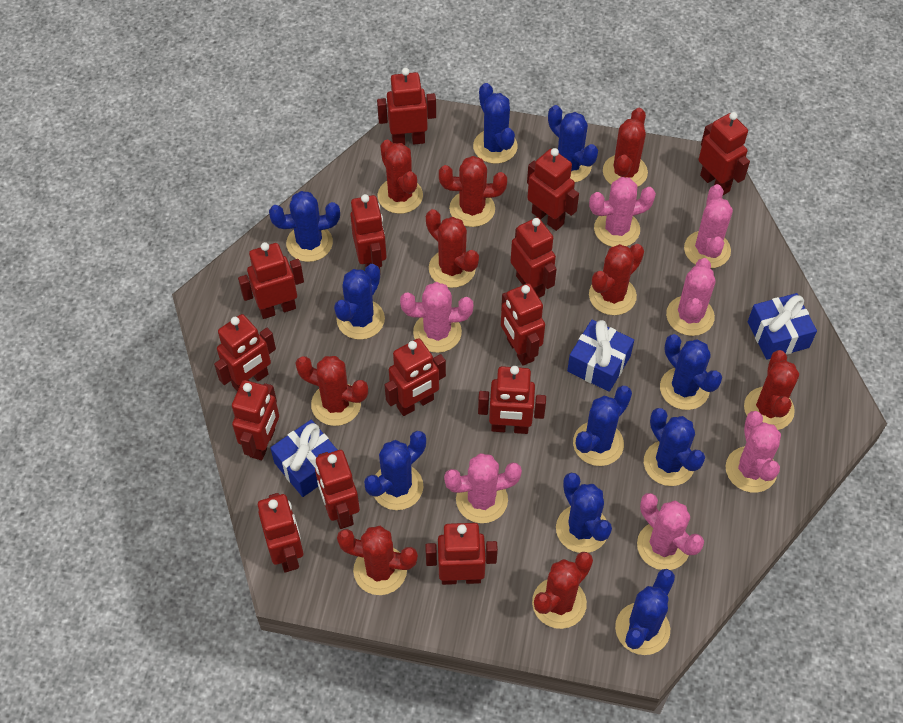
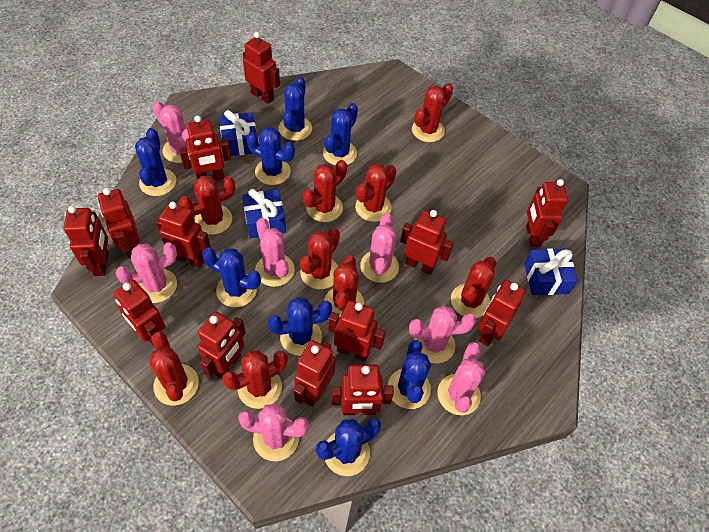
blue cactus: [269,191,340,262] [334,264,385,340] [364,431,426,510] [473,83,518,164] [548,105,598,182] [556,473,612,553] [573,386,632,466] [615,569,675,655] [644,408,705,486] [660,334,722,410] = 10 -> [135,128,176,196] [202,247,261,307] [247,127,295,185] [268,297,332,356] [279,77,312,141] [316,418,381,476] [323,103,358,166] [388,340,431,409] = 8
red robot: [214,314,276,391] [232,380,279,460] [238,242,304,319] [258,493,304,572] [315,450,360,529] [350,194,387,269] [377,68,436,145] [385,338,446,416] [425,523,498,585] [478,366,546,434] [501,283,545,365] [511,217,557,298] [527,148,579,231] [698,112,750,195] = 14 -> [63,206,109,276] [98,188,140,259] [113,280,165,346] [156,202,211,268] [179,115,231,180] [198,311,246,379] [243,32,280,104] [294,340,336,407] [329,300,386,362] [331,364,394,415] [400,210,454,275] [478,280,526,347] [526,179,568,247] = 13

